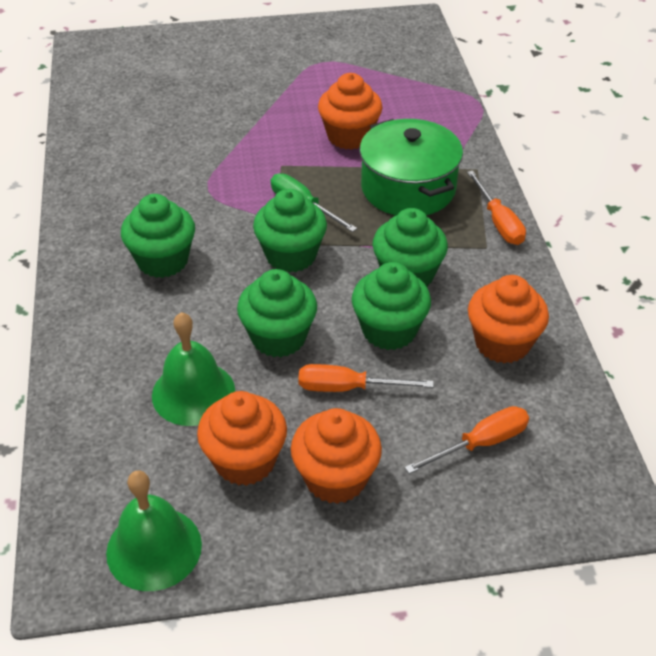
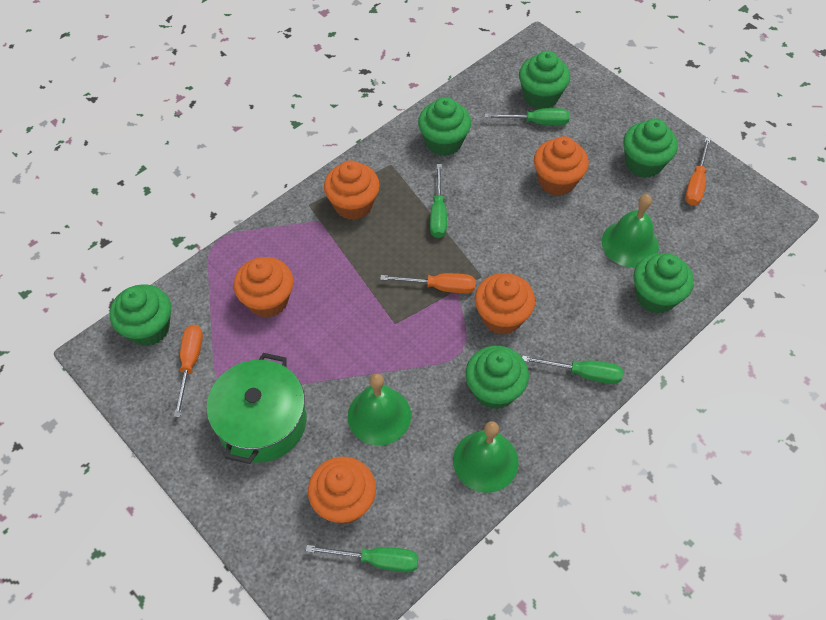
green bell: [106,471,202,591] [152,312,235,426] = 2 -> [348,374,411,446] [453,421,519,493] [602,194,659,268] = 3
green cupcake: [121,194,195,278] [237,269,317,357] [253,189,327,273] [352,262,431,350] [372,208,448,287] = 5 -> [110,284,171,346] [418,97,471,156] [466,346,529,409] [519,51,570,109] [623,119,678,178] [633,253,694,314] = 6
green screwdriver: [271,174,357,232] = 1 -> [306,545,418,572] [430,164,447,238] [485,108,570,125] [522,355,623,384] = 4
orange cupcake: [197,391,287,486] [291,408,382,504] [318,73,383,150] [468,275,549,364] = 4 -> [233,257,294,318] [308,457,376,524] [324,160,380,220] [475,273,535,335] [534,136,589,196] = 5

